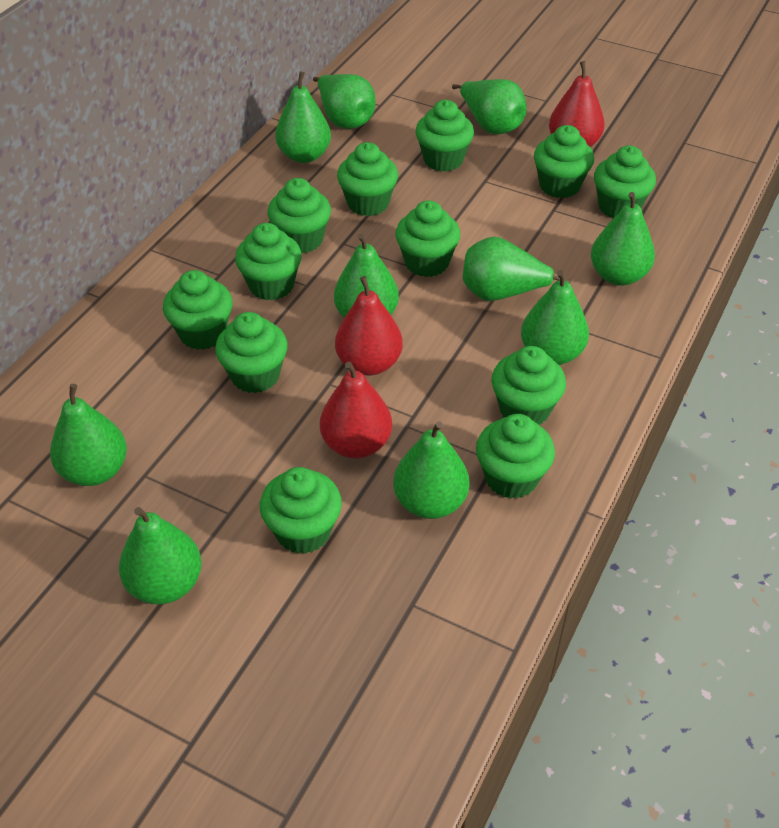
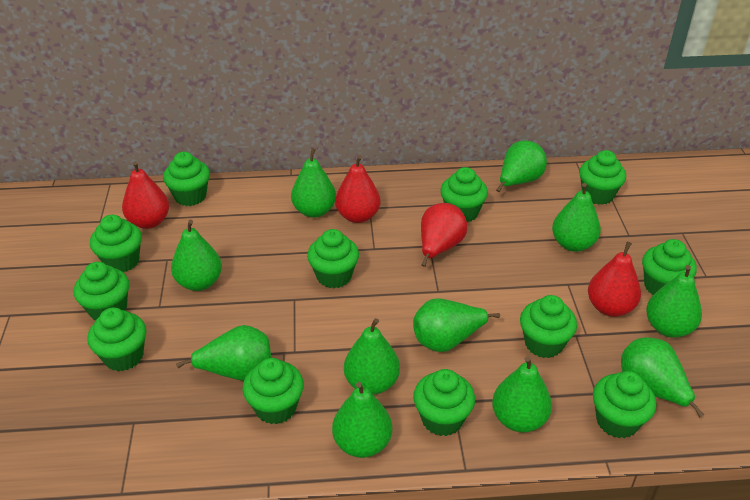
green pear: [50,384,127,486] [119,507,202,604] [275,71,331,163] [313,74,376,129] [334,233,399,318] [393,421,469,519] [452,79,527,134] [463,237,571,301] [521,270,589,365] [591,192,655,285] = 10 -> [171,220,222,291] [176,325,271,381] [291,148,336,218] [332,382,392,458] [344,318,400,395] [413,298,500,352] [492,356,552,433] [496,140,547,192] [552,183,601,252] [621,338,704,418] [646,265,702,338] = 11
red pear: [320,362,392,458] [335,276,403,376] [549,61,605,147] = 3 -> [122,161,169,229] [335,155,380,223] [421,203,467,267] [588,242,641,317] = 4

